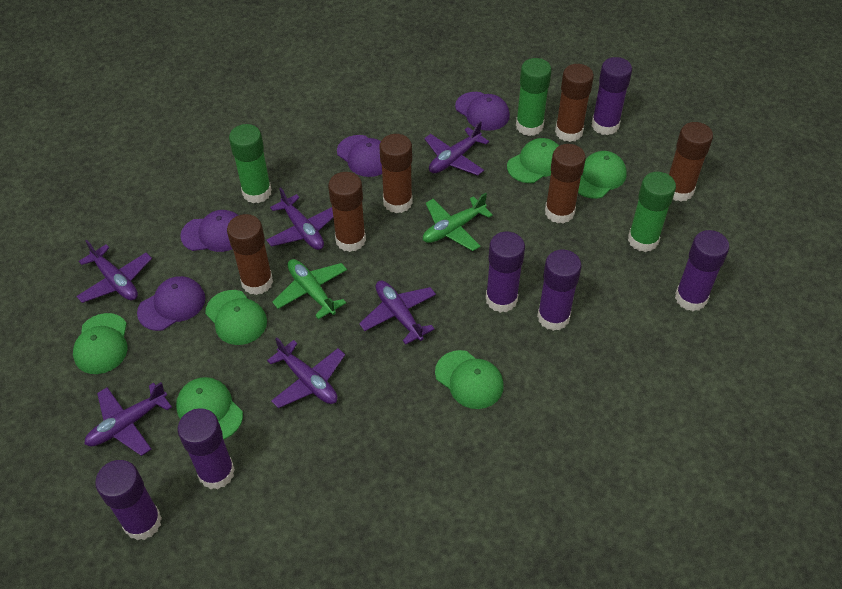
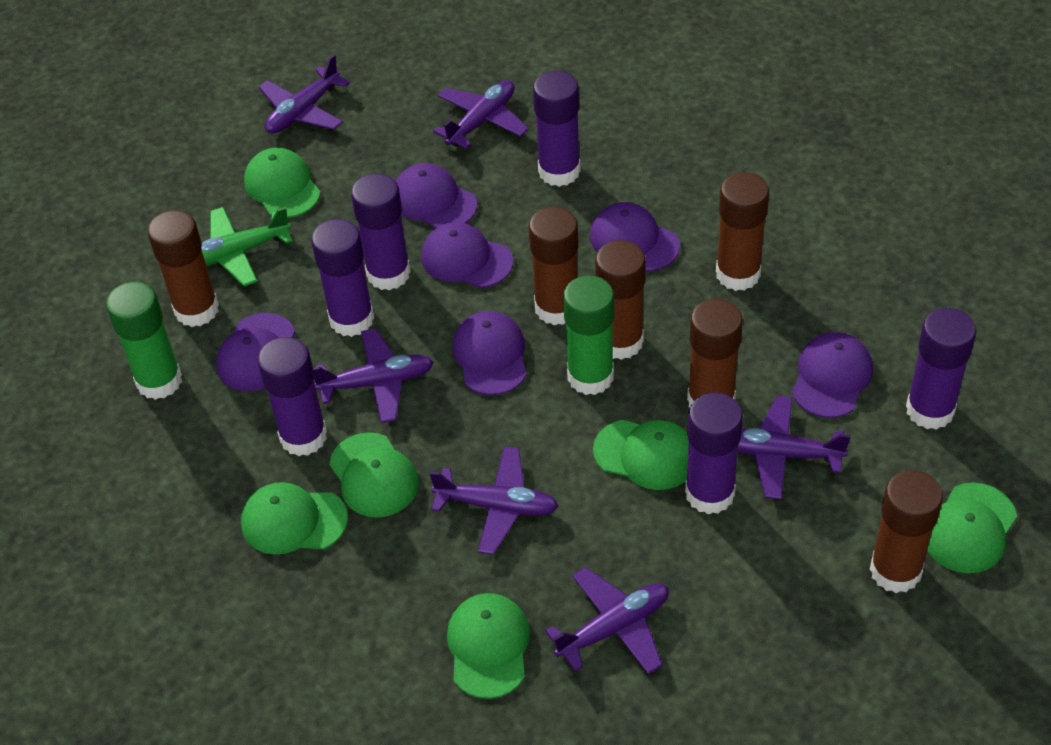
green glue stick: [229,124,272,203] [516,58,552,136] [628,172,676,252] = 3 -> [106,282,182,400] [563,275,614,395] = 2
green plane: [272,259,347,319] [423,193,493,251] = 2 -> [201,207,293,286] = 1
purple cap: [137,276,205,331] [180,210,238,252] [337,135,382,177] [455,92,510,131] = 4 -> [216,313,295,392] [395,163,477,228] [421,222,513,288] [452,311,527,395] [590,202,680,271] [792,332,873,418] = 6

